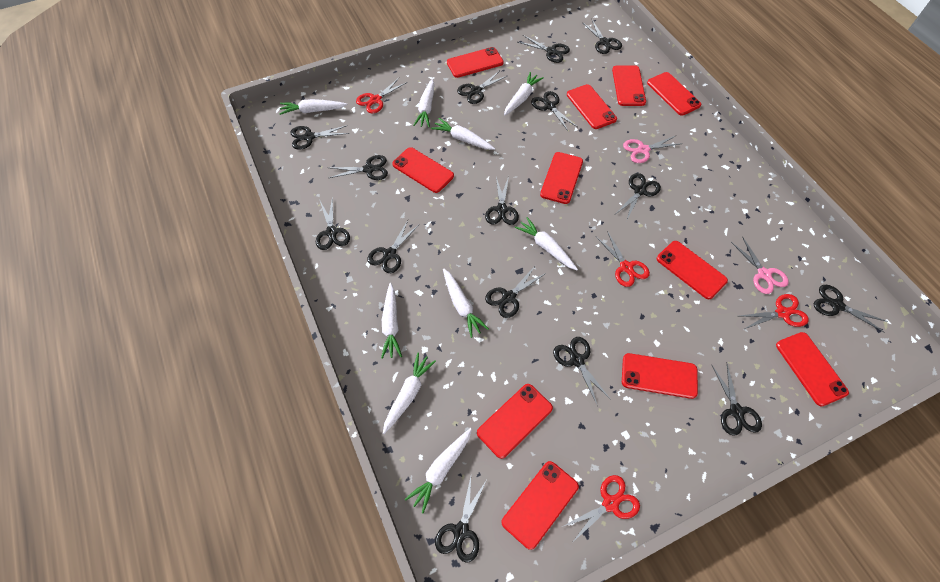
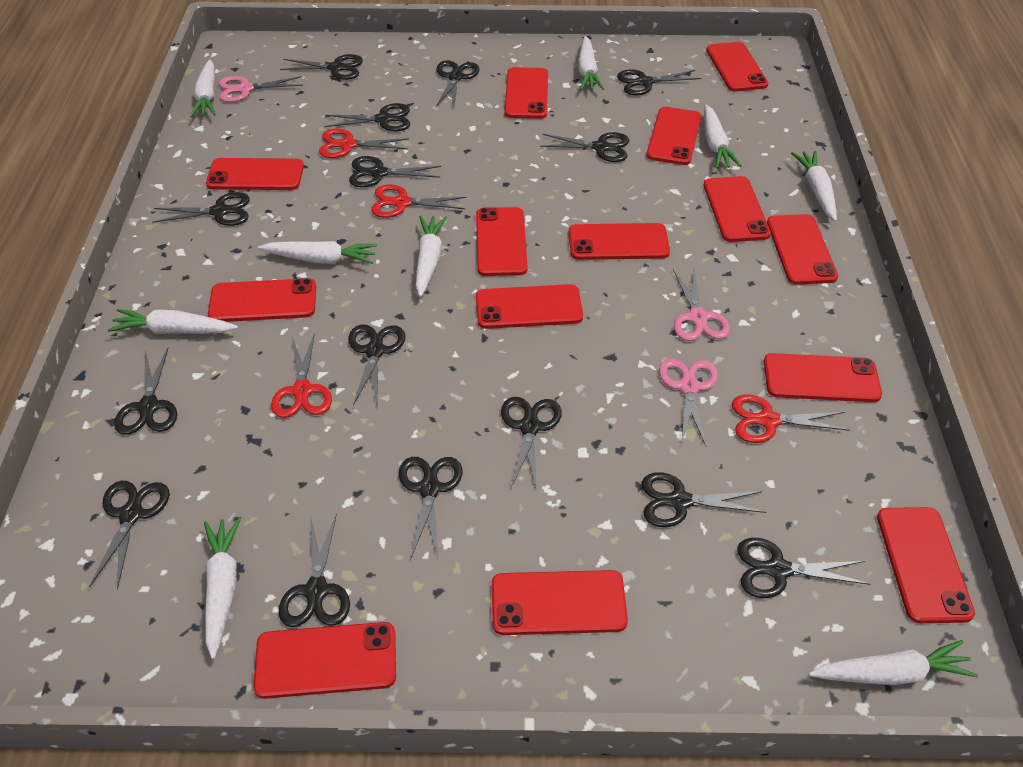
pink scissors: [623,135,683,163] [731,236,789,294] = 2 -> [219,76,303,102] [659,359,718,446] [673,268,730,341] = 3
red phone: [392,147,454,193] [447,47,504,78] [477,384,553,459] [501,461,579,550] [540,152,583,204] [567,84,617,129] [612,65,646,106] [622,353,698,399] [647,72,701,115] [657,241,728,299] [776,332,849,407] = 11 -> [206,158,304,190] [208,278,316,322] [253,622,396,699] [476,207,528,276] [476,284,583,329] [492,570,628,635] [504,67,548,119] [569,223,670,260] [646,107,701,165] [704,176,771,242] [706,42,768,92] [764,353,882,402] [767,214,838,285] [877,507,975,623] = 14

